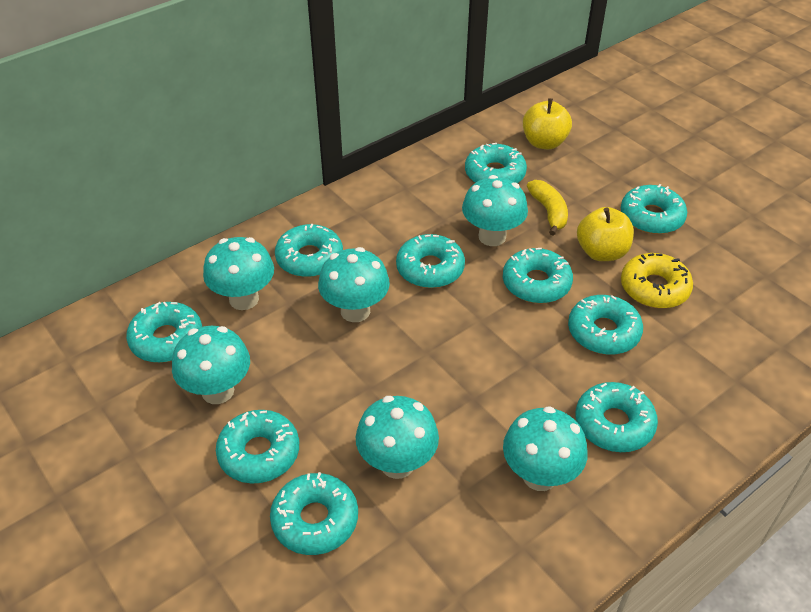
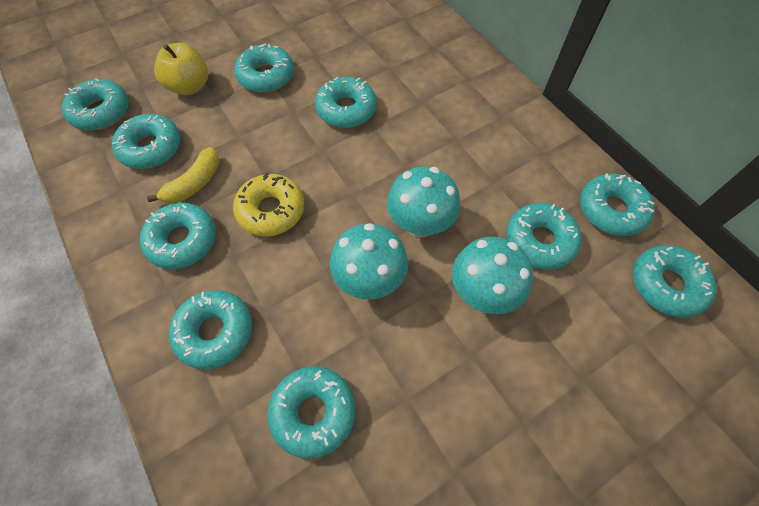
turquoise mushroom: [172,326,250,404] [203,237,274,310] [318,247,390,322] [356,396,439,479] [462,175,528,246] [503,406,588,491] = 6 -> [330,223,408,300] [387,167,460,238] [452,237,533,314] = 3
yellow apple: [523,98,572,149] [577,207,634,261] = 2 -> [154,43,208,95] = 1

